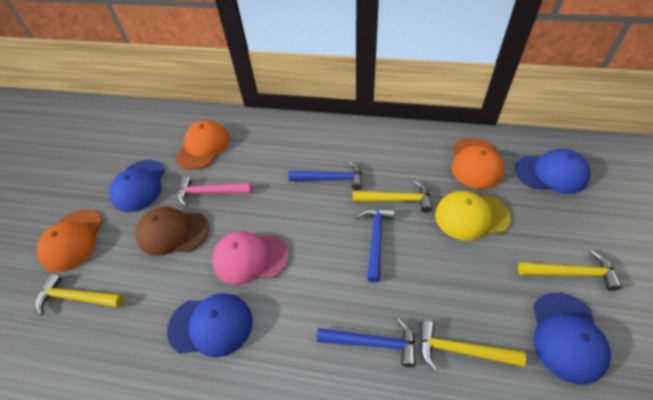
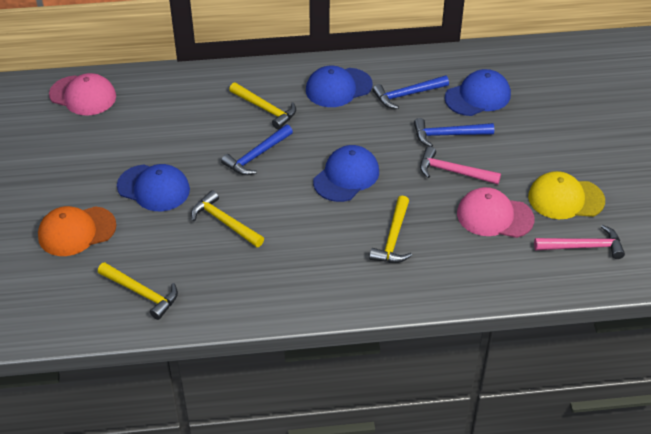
brown cap: [136,207,209,256] = 1 -> none = 0
orange cap: [36,209,103,272] [176,120,230,170] [451,138,504,189] = 3 -> [38,206,116,256] = 1
pink cap: [212,231,289,285] = 1 -> [49,73,116,115] [457,187,535,238] = 2
pink hammer: [178,176,252,206] = 1 -> [420,147,501,184] [534,225,625,259] = 2

